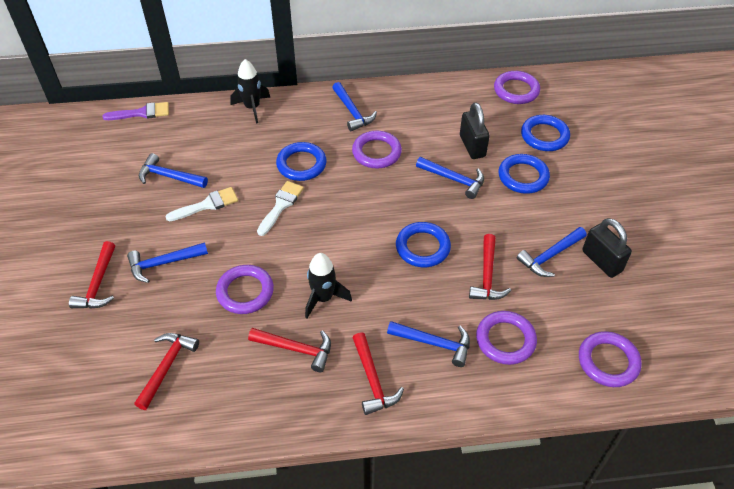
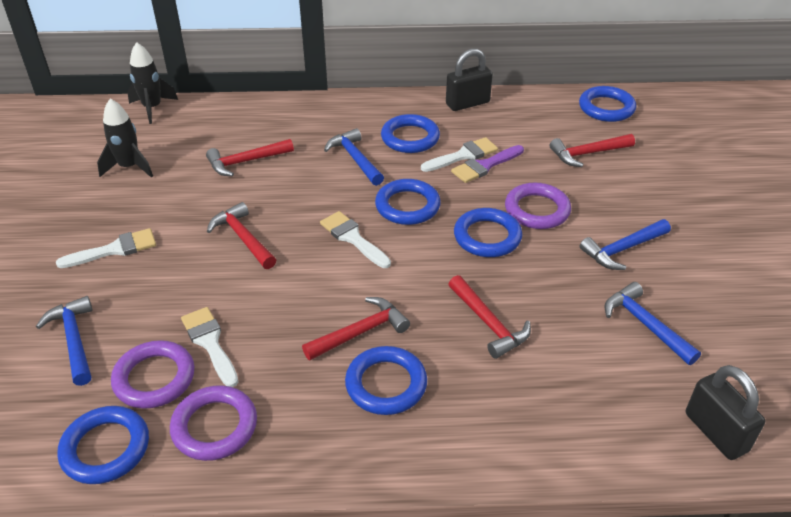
blue hammer: [127,242,208,283] [139,153,208,188] [332,82,377,131] [387,321,470,367] [416,157,484,199] [517,227,587,277] = 6 -> [36,296,93,386] [324,128,384,186] [580,219,671,270] [604,282,701,365] = 4
blue ring: [276,142,327,181] [396,222,451,267] [499,154,550,194] [521,115,570,151] = 4 -> [57,406,149,484] [345,346,427,415] [375,179,441,225] [381,114,440,153] [454,208,522,257] [579,86,636,122] = 6
purple ring: [216,265,274,314] [352,131,402,168] [476,311,537,365] [494,71,540,104] [579,331,642,387] = 5 -> [111,340,195,409] [170,385,257,461] [505,183,571,229] = 3
white brush: [165,187,238,221] [257,181,304,236] = 2 -> [56,228,156,268] [181,307,238,387] [320,211,391,268] [421,137,498,172] = 4

